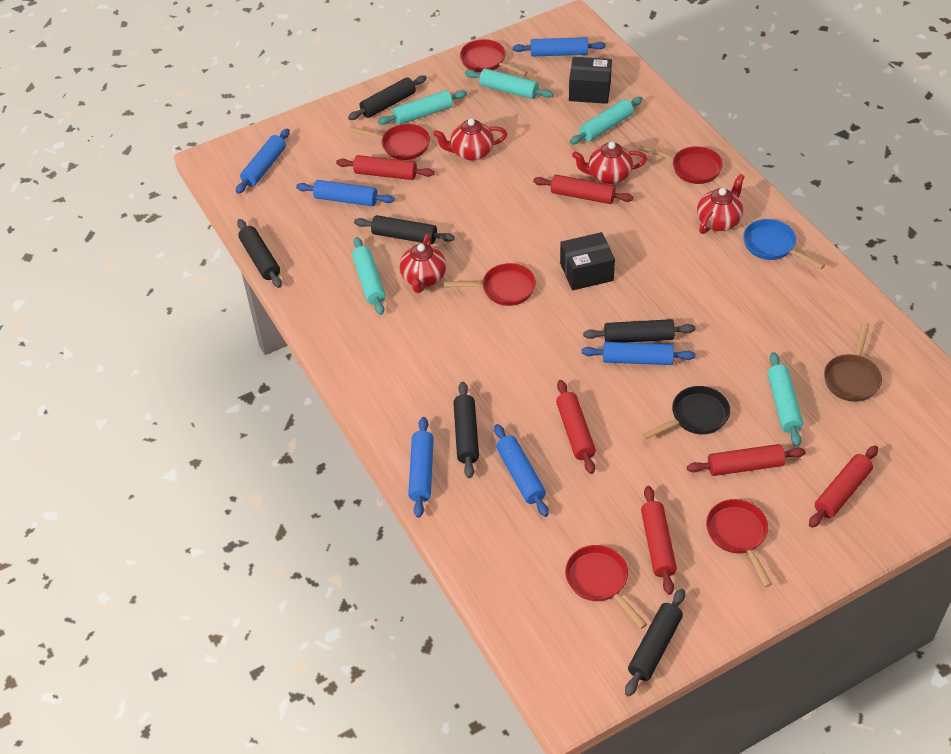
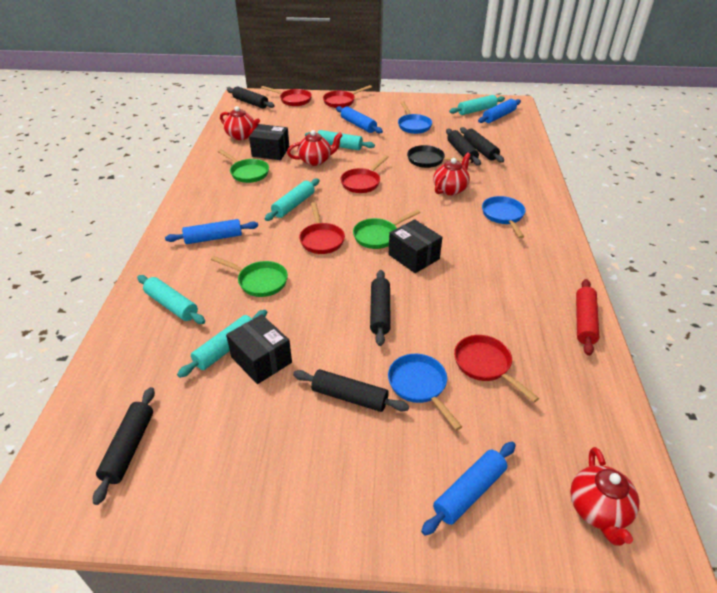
black box: [560,232,615,290] [569,57,612,104] = 2 -> [226,314,292,384] [249,124,289,160] [389,219,442,273] = 3
blue pan: [743,219,825,269] = 1 -> [388,354,462,430] [398,101,432,134] [482,196,526,238] = 3
blue rolling pin: [236,129,290,194] [296,180,395,206] [408,417,434,518] [494,424,549,517] [513,37,606,57] [581,342,695,365] = 6 -> [165,219,258,244] [336,106,383,133] [421,442,516,536] [478,99,521,123] = 4
brown pan: [824,322,882,402] = 1 -> none = 0
green pan: none = 0 -> [211,256,288,297] [218,149,269,183] [353,210,420,249] = 3
red pan: [348,124,430,160] [444,263,536,306] [460,39,528,76] [565,545,647,629] [638,145,723,184] [706,499,772,587] = 6 -> [261,86,312,106] [299,202,345,254] [323,85,372,108] [340,155,389,193] [454,335,539,402] = 5
red rolling pin: [336,155,434,180] [533,175,633,204] [556,380,596,474] [641,486,677,595] [687,444,806,476] [809,445,878,528] = 6 -> [576,279,599,356] = 1

